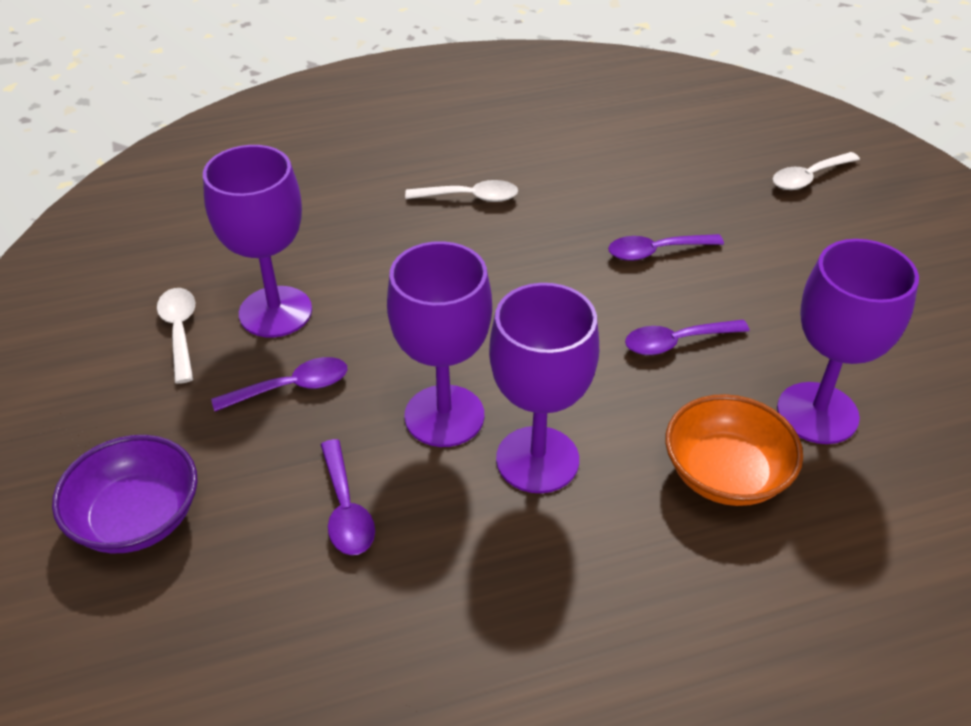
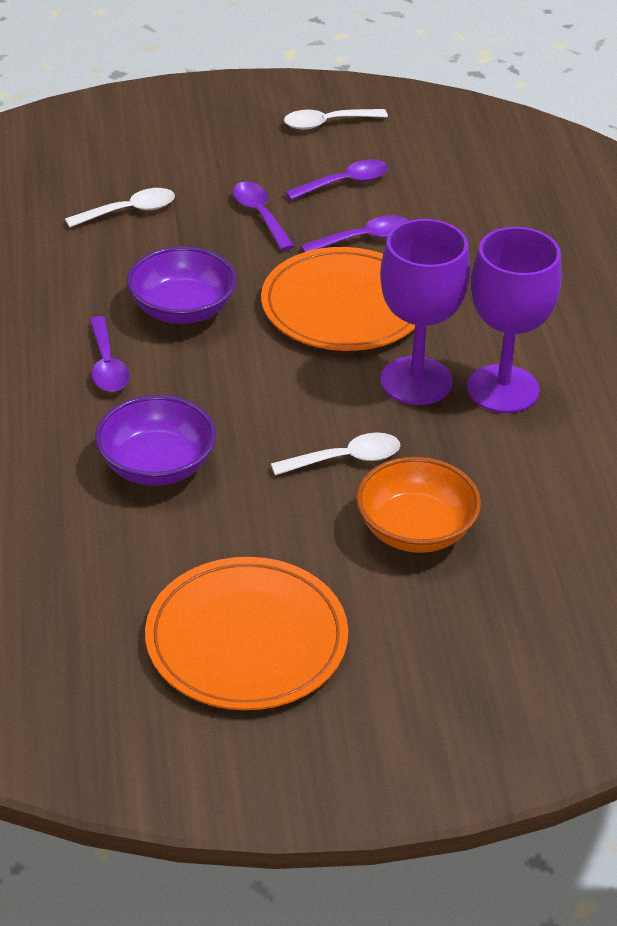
orange plate: none = 0 -> [145,557,348,710] [261,247,415,351] = 2
purple bowl: [52,435,198,553] = 1 -> [95,395,216,486] [127,246,237,324] = 2
purple goblet: [203,145,312,338] [387,241,492,447] [489,283,599,493] [777,239,919,444] = 4 -> [380,219,470,405] [467,227,562,413] = 2

